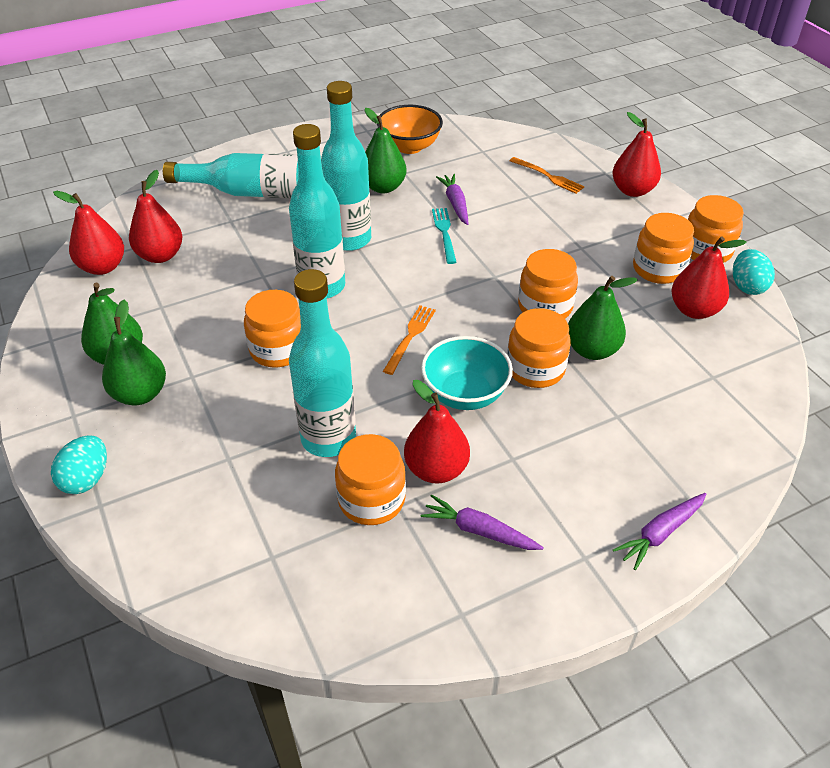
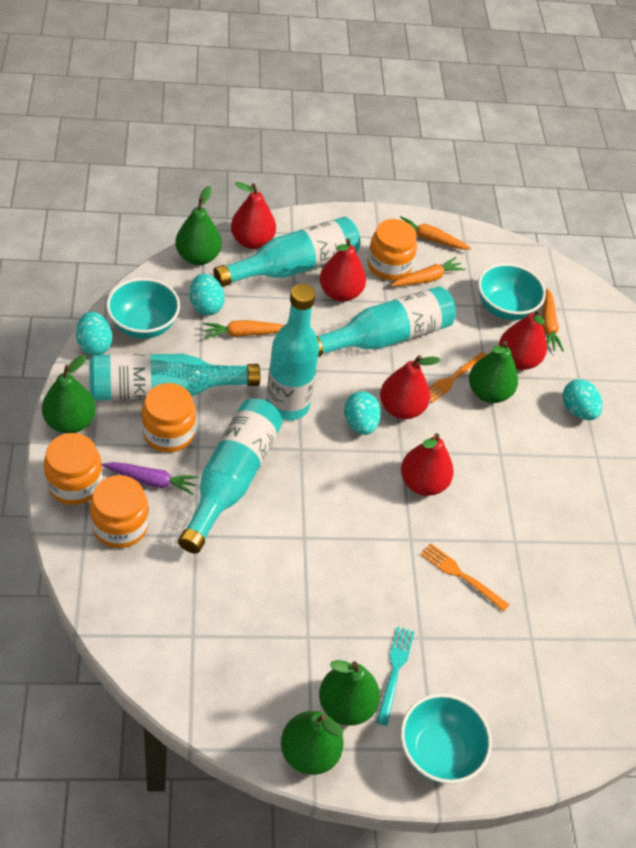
green pear: [81,283,143,365] [102,300,166,405] [365,108,407,193] [568,276,637,360] = 4 -> [42,355,96,434] [175,186,222,265] [281,711,344,775] [319,660,380,726] [469,341,518,403] = 5
orange bowl: [377,105,443,154] = 1 -> none = 0
orange carrot: none = 0 -> [203,320,284,339] [391,257,466,286] [400,216,471,250] [542,288,564,352] = 4
orange jar: [244,290,301,368] [335,434,406,525] [507,308,571,388] [518,249,578,318] [633,213,694,284] [688,195,744,263] = 6 -> [44,433,103,505] [90,475,149,548] [141,383,196,452] [367,219,417,280] = 4
purple carrot: [421,495,544,550] [436,174,468,225] [613,493,706,570] = 3 -> [102,462,199,495] = 1
turquoise bottle: [163,153,299,198] [289,124,345,298] [289,269,356,457] [321,81,371,251] = 4 -> [89,354,260,401] [178,399,283,554] [213,217,360,287] [266,284,319,420] [316,286,456,357] = 5
turquoise bowl: [421,336,513,410] = 1 -> [106,278,180,339] [401,693,492,784] [478,263,546,320] = 3
turquoise egg: [51,435,107,494] [733,249,775,295] = 2 -> [76,312,113,356] [190,273,225,316] [344,391,381,435] [563,379,603,420] = 4

